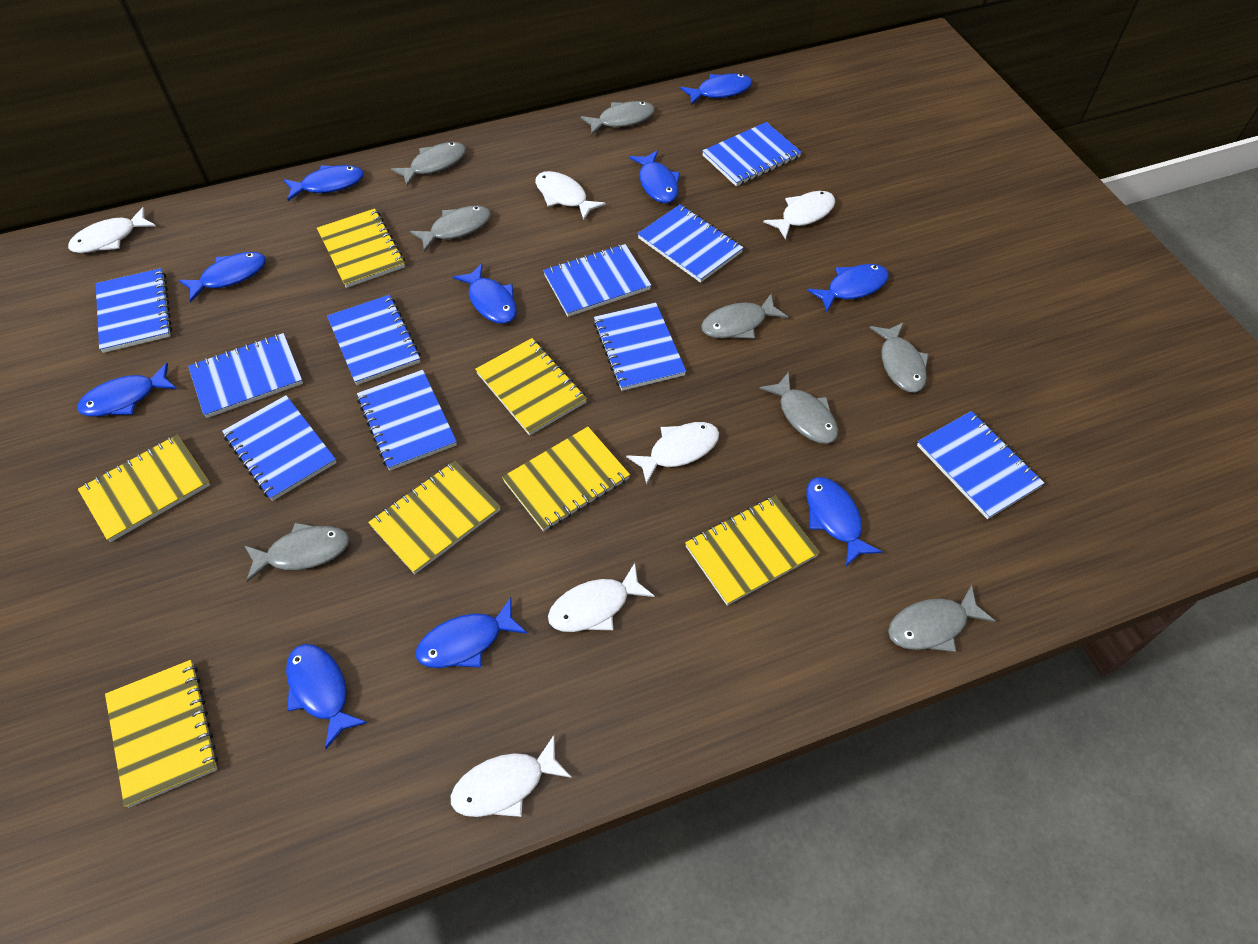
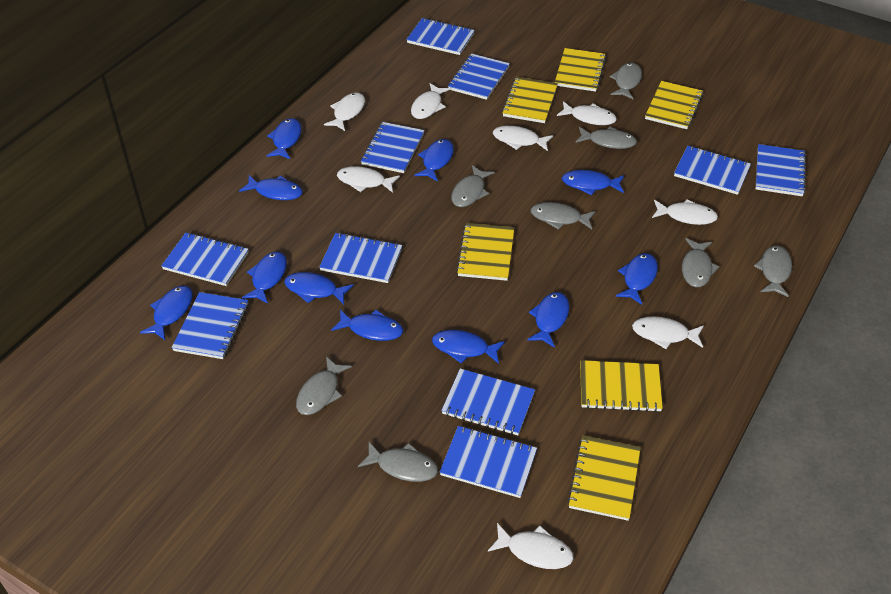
blue fish: [77,363,177,417] [179,252,266,302] [283,165,364,201] [286,644,368,749] [416,598,527,668] [453,263,517,324] [629,150,680,203] [680,74,752,105] [806,477,882,567] [807,264,889,312] = 10 -> [140,286,193,340] [239,175,303,200] [242,252,287,304] [267,118,302,159] [284,272,354,305] [331,310,403,341] [414,139,454,182] [432,330,505,364] [527,292,569,348] [562,170,624,195] [616,253,658,305] = 11
white fish: [68,207,156,253] [451,735,572,817] [535,171,606,220] [548,563,655,632] [626,422,719,485] [763,191,835,240] = 6 -> [324,92,365,131] [337,166,400,193] [411,83,450,119] [488,523,574,569] [493,126,553,151] [557,101,617,125] [632,316,704,349] [652,199,718,225] = 8
yellow notebook: [78,435,210,542] [105,660,218,807] [317,208,405,288] [368,461,501,574] [475,338,587,436] [502,427,630,531] [685,496,820,606] = 7 -> [456,223,514,281] [502,77,558,123] [555,48,606,92] [567,435,641,521] [580,360,663,412] [645,81,703,129] = 6

